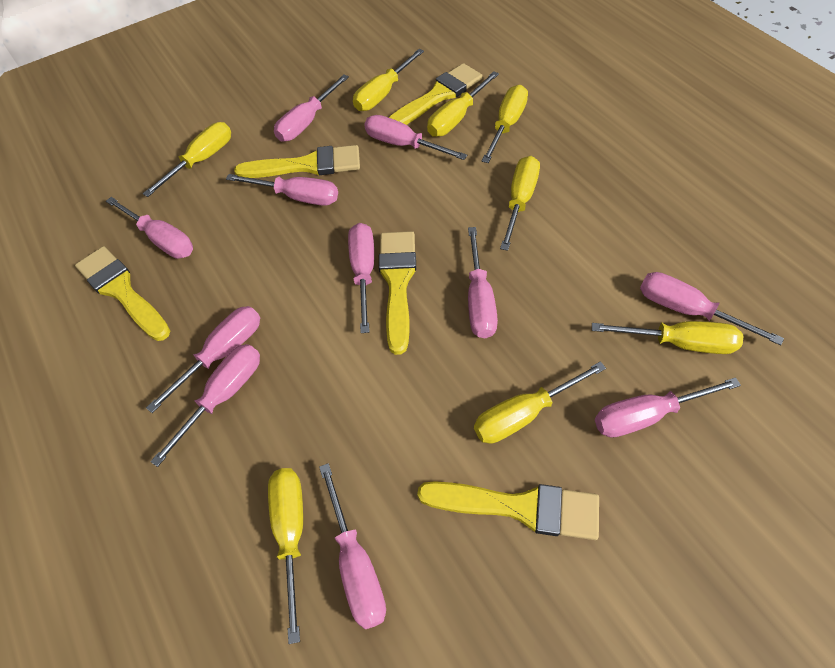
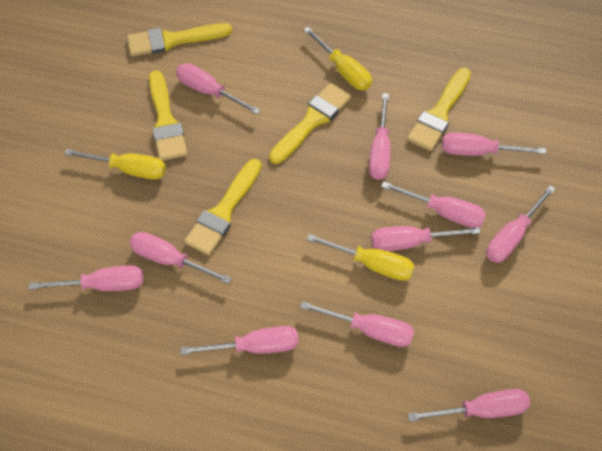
yellow screwdriver: [143,122,231,197] [268,468,303,644] [353,49,424,111] [427,71,499,137] [474,361,606,444] [482,85,528,163] [500,156,540,251] [592,321,743,354] = 8 -> [64,149,166,180] [303,27,372,90] [307,234,415,281] = 3

